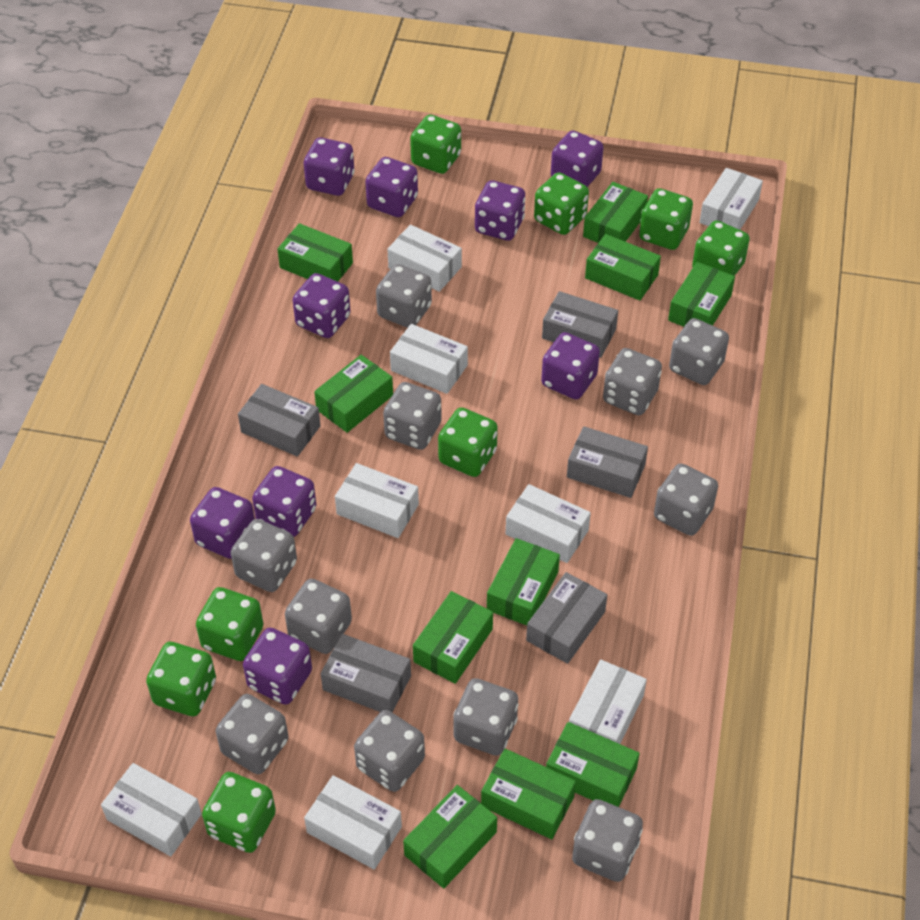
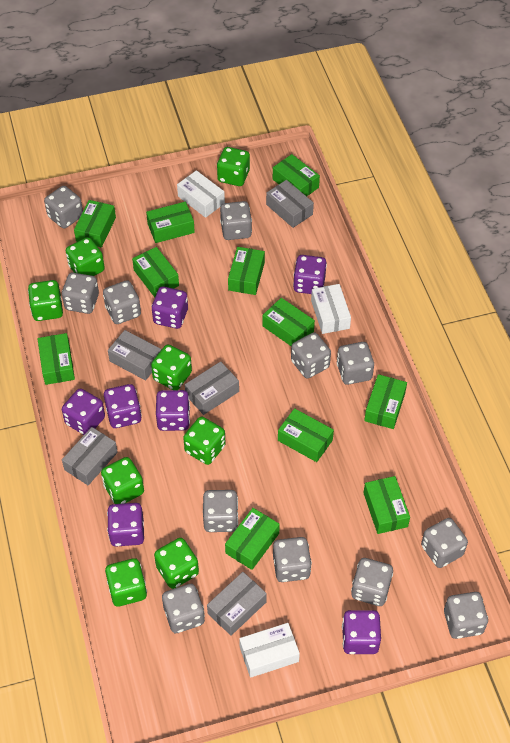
green box: [277,223,353,282] [314,355,393,433] [403,785,497,889] [413,591,493,684] [481,749,576,839] [487,538,560,626] [546,722,640,807] [583,182,648,243] [585,234,661,301] [668,262,735,327] = 10 -> [38,333,75,385] [74,200,116,247] [132,247,179,297] [146,202,195,243] [225,508,280,570] [228,247,265,295] [262,298,315,346] [273,154,320,196] [278,408,334,462] [363,476,410,534] [364,374,407,429] = 11
grey dice: [216,694,289,774] [231,519,297,592] [285,579,352,654] [354,710,425,792] [376,264,432,328] [383,382,442,450] [453,678,519,756] [572,799,643,882] [603,348,662,415] [654,463,718,536] [669,318,729,385] = 11 -> [44,186,83,229] [62,273,99,314] [103,280,141,324] [162,584,205,633] [203,490,238,532] [220,201,252,240] [273,537,312,582] [291,332,331,378] [337,342,374,385] [351,558,393,606] [421,518,468,568] [444,592,488,639] = 12
purple dice: [190,487,255,559] [243,628,312,705] [252,466,316,537] [293,273,351,338] [304,138,354,196] [365,157,418,217] [475,180,525,241] [541,332,600,399] [551,130,604,187] = 9 -> [62,388,105,435] [104,384,142,428] [107,503,144,546] [152,287,188,329] [156,390,190,431] [293,255,327,294] [342,610,381,654] = 7
white box: [101,763,202,857] [304,775,402,870] [335,463,419,538] [387,225,462,292] [390,324,468,394] [506,484,591,563] [569,659,647,744] [699,168,763,230] = 8 -> [177,170,225,218] [239,623,300,678] [311,284,351,334] = 3

